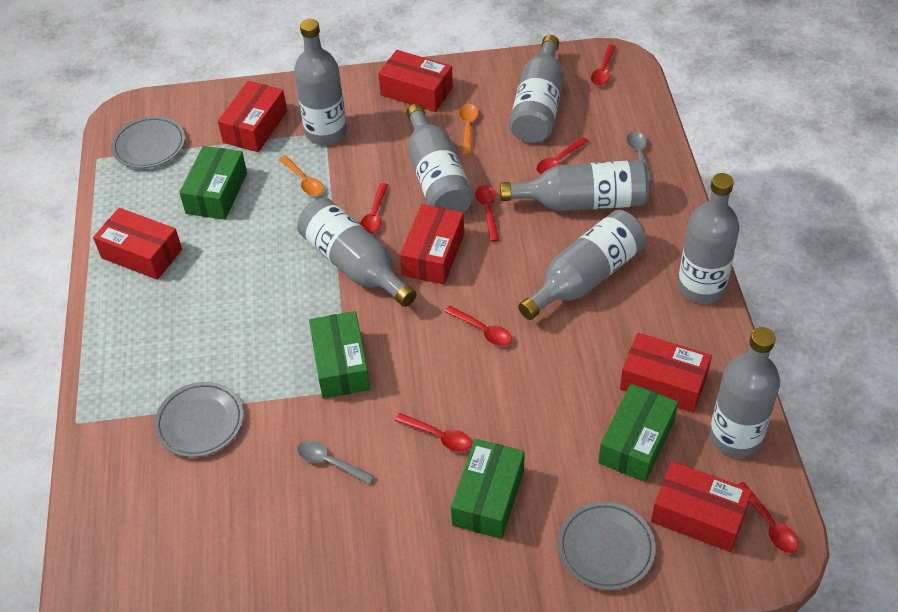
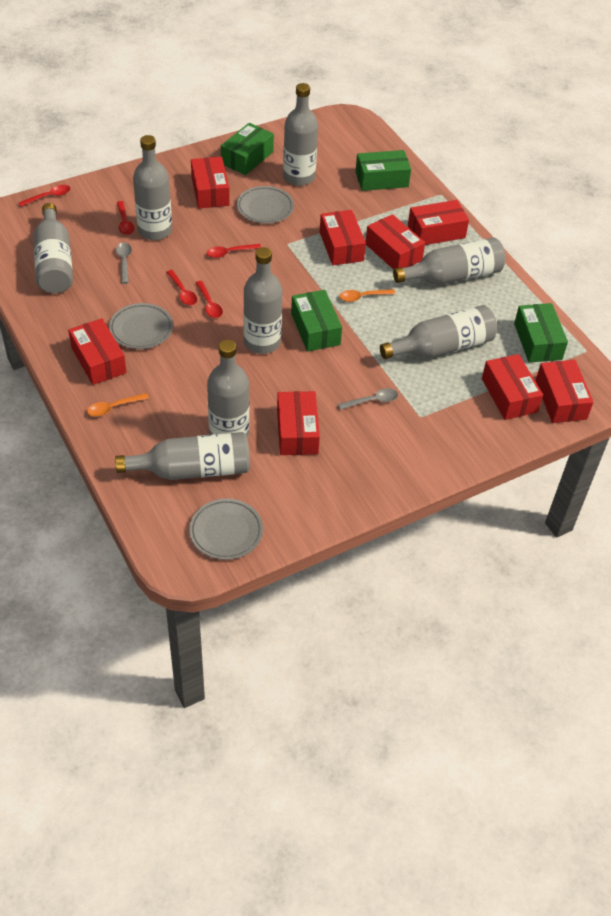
red box: [93,208,182,280] [218,81,287,152] [378,50,453,112] [400,204,464,284] [620,333,712,413] [651,461,752,552] = 6 -> [68,318,127,385] [191,157,230,209] [277,391,320,455] [320,210,366,265] [366,214,425,270] [408,200,469,245] [482,354,543,420] [535,360,593,423] = 8
red spoon: [360,183,388,234] [395,413,472,452] [445,306,512,346] [475,185,499,242] [536,137,588,174] [591,45,616,86] [738,482,799,553] = 7 -> [19,185,71,207] [117,201,134,235] [166,270,197,305] [196,281,223,318] [207,244,261,258] = 5

